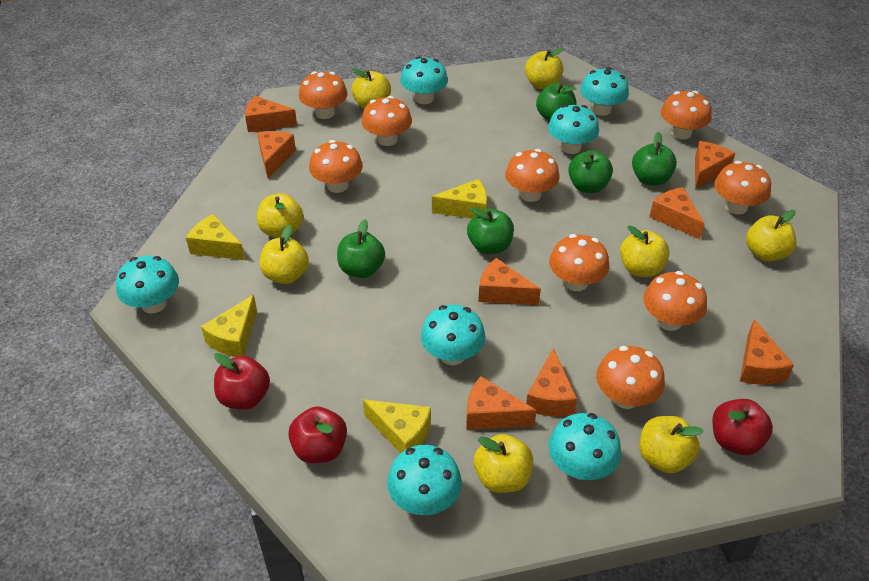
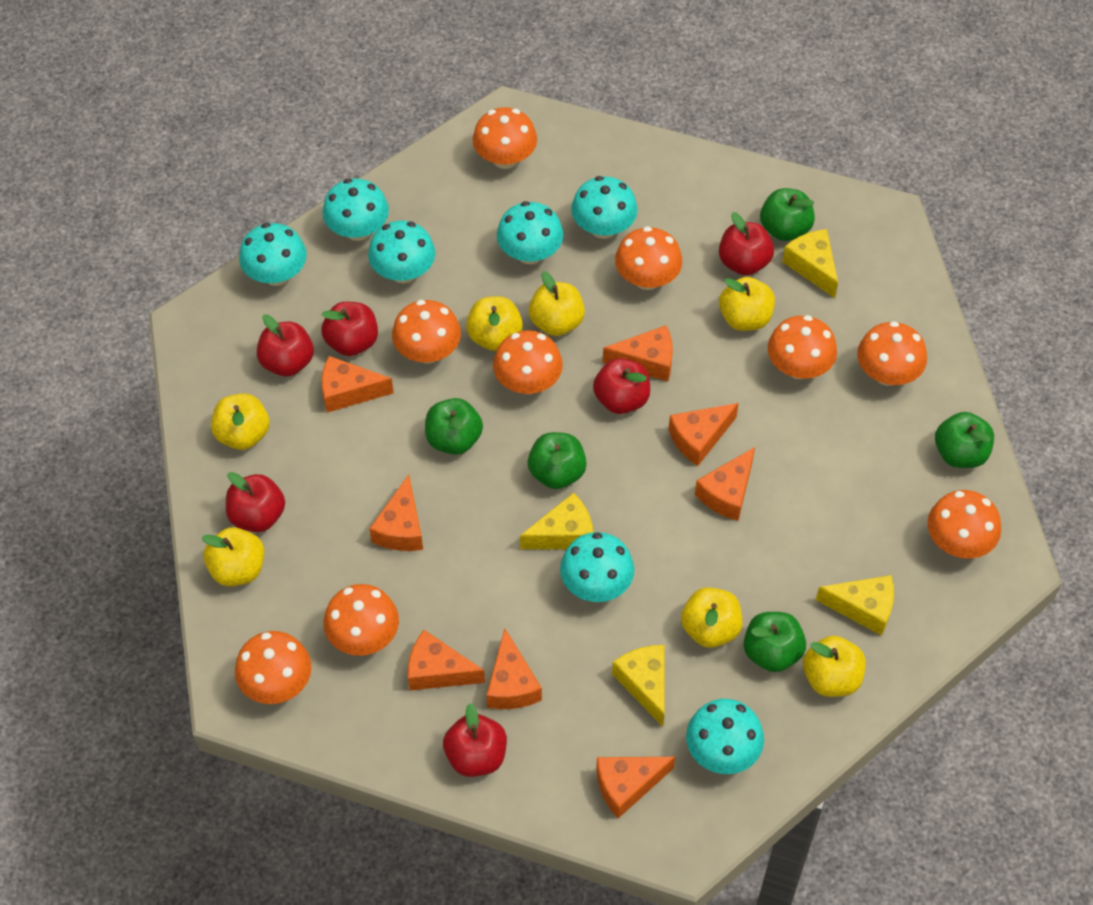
red apple: [214,353,270,410] [288,406,347,463] [712,399,773,455] = 3 -> [226,472,285,532] [257,314,314,377] [321,302,378,356] [443,704,507,777] [593,358,650,414] [719,212,774,275] = 6
yellow apple: [257,193,304,238] [260,225,309,284] [352,68,391,109] [474,434,533,493] [525,48,564,89] [620,225,670,277] [639,416,704,473] [746,210,796,262] = 8 -> [202,527,264,586] [211,393,270,450] [466,296,523,351] [529,271,585,336] [681,587,743,648] [719,277,775,331] [803,636,866,697] = 7

